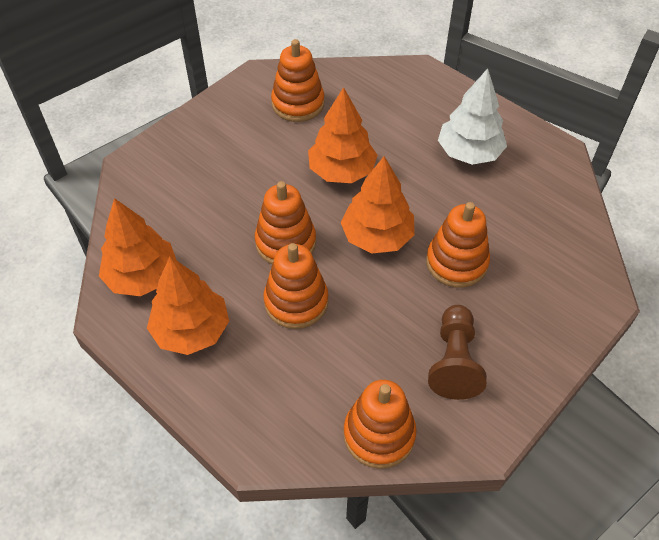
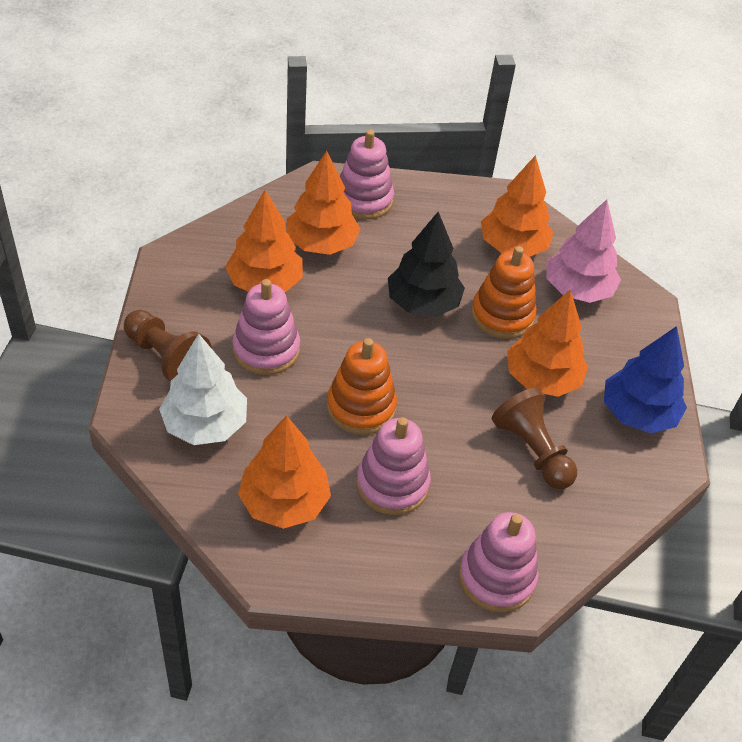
black tree: none = 0 -> [388,212,465,317] = 1
blue tree: none = 0 -> [604,326,687,433] = 1
brown pawn: [428,305,487,400] = 1 -> [124,310,212,382] [492,388,577,489] = 2
orange stacking toy: [255,181,316,264] [263,243,328,329] [271,39,324,122] [343,380,417,469] [426,202,490,288] = 5 -> [327,338,397,435] [471,246,537,339] = 2
orange tree: [99,198,176,296] [147,256,229,355] [308,87,378,183] [341,156,415,254] = 4 -> [225,190,303,292] [238,415,331,529] [287,151,360,255] [481,155,554,257] [507,289,588,397] = 5
pink stacking toy: none = 0 -> [232,279,300,375] [340,130,394,220] [356,417,431,515] [459,512,539,612] = 4
pink tree: none = 0 -> [546,199,621,303] = 1

